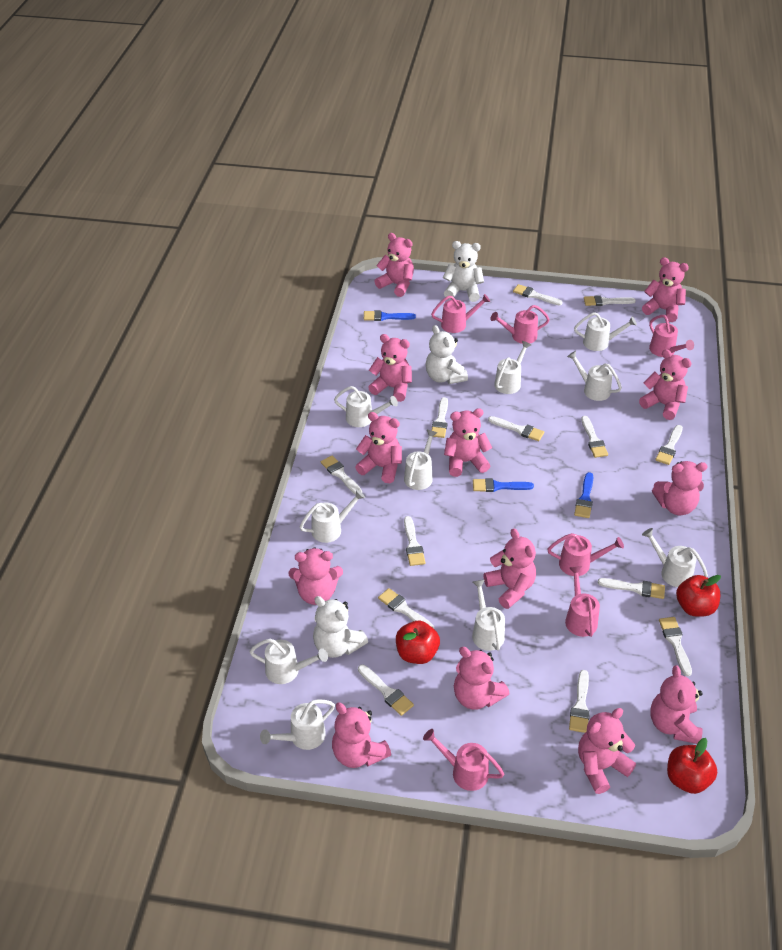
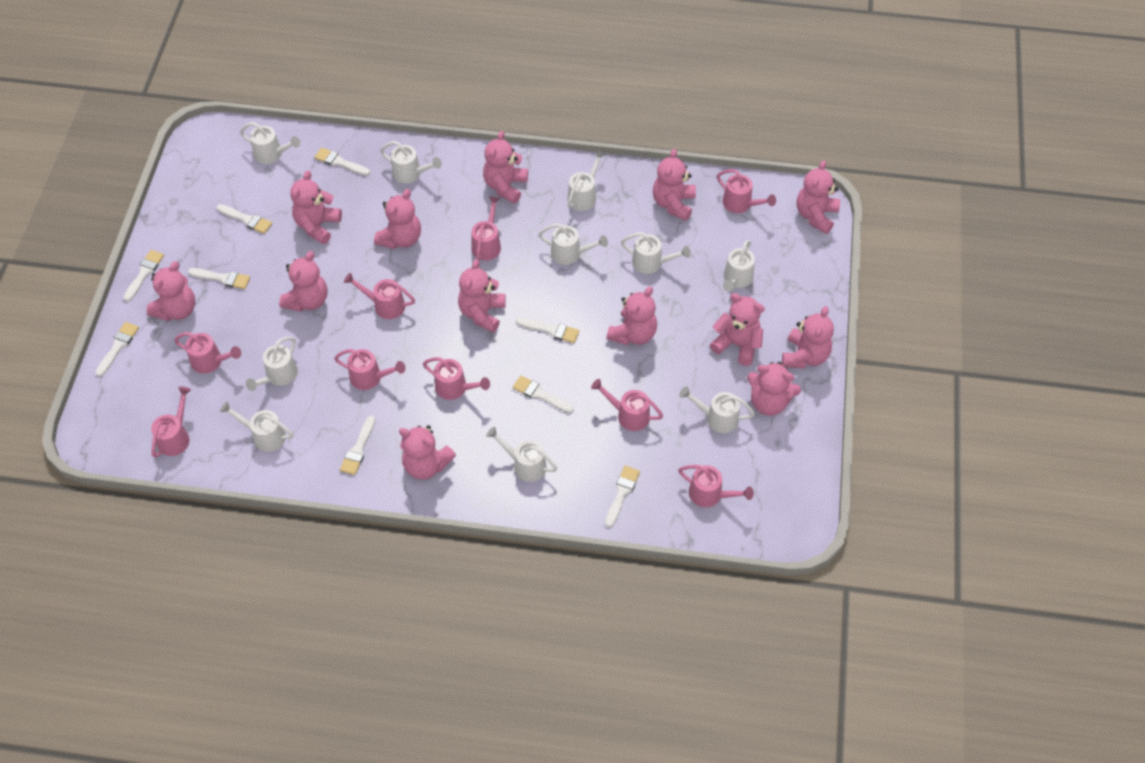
blue brush: [364,310,416,321] [473,478,534,492] [574,472,593,518] = 3 -> none = 0
pink watering can: [423,729,504,791] [431,294,490,333] [490,305,550,344] [548,533,624,576] [565,566,600,637] [649,315,694,357] = 6 -> [151,386,191,458] [174,332,241,374] [334,349,405,390] [344,273,415,319] [423,357,490,400] [472,196,501,261] [591,379,663,431] [678,465,754,507] [717,169,776,213] = 9
red apple: [396,621,440,664] [667,738,717,794] [676,575,721,617] = 3 -> none = 0
white brush: [321,455,362,495] [358,665,414,716] [378,588,434,629] [404,516,425,566] [431,397,448,438] [488,416,544,441] [513,284,563,306] [569,670,590,733] [581,416,608,458] [584,295,636,306] [598,578,665,599] [655,425,683,465] [659,617,692,676] = 13 -> [95,322,139,377] [123,250,164,302] [188,268,250,289] [217,204,272,234] [314,147,370,176] [340,415,375,475] [513,376,574,413] [516,317,579,343] [605,465,640,528] = 9
white teddy bear: [313,596,368,658] [426,325,468,384] [443,241,484,302] = 3 -> none = 0

